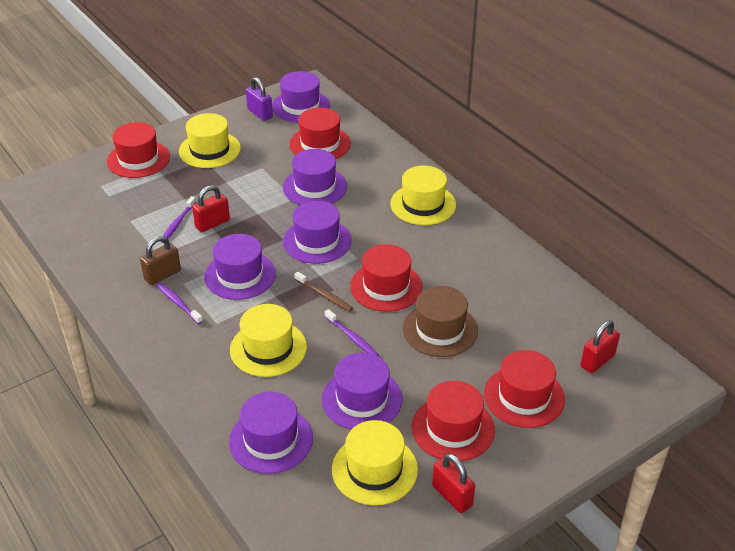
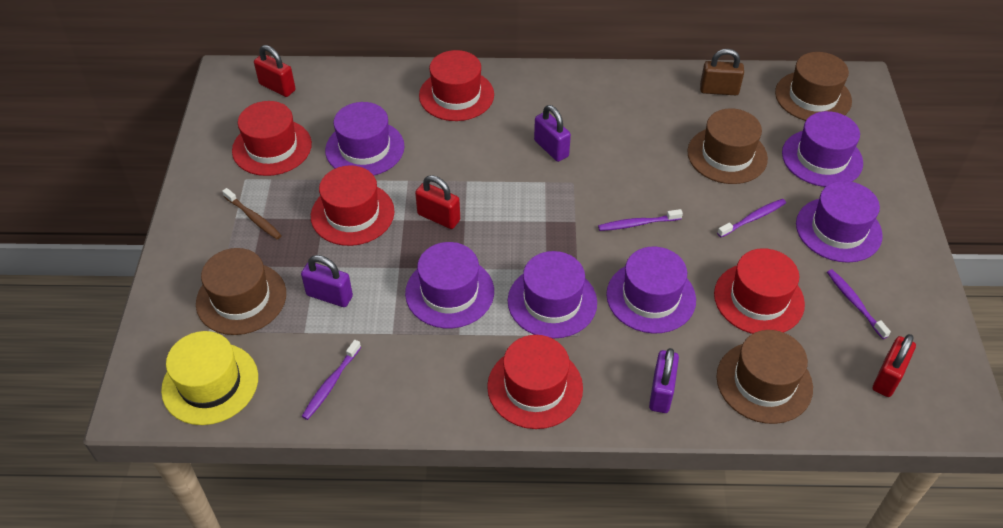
brown hat: [403,286,478,357] = 1 -> [196,248,286,335] [687,108,768,184] [716,330,813,424] [775,52,852,121] = 4
purple padlock: [246,77,273,121] = 1 -> [301,255,353,307] [534,105,571,162] [649,348,679,413] = 3
purple toothbrush: [156,282,203,324] [160,196,196,243] [325,309,379,356] = 3 -> [302,340,361,420] [598,209,683,231] [717,199,786,237] [827,269,891,339] = 4
yellow hat: [179,113,241,168] [230,304,307,377] [332,420,418,505] [390,165,456,225] = 4 -> [161,331,258,425] = 1

